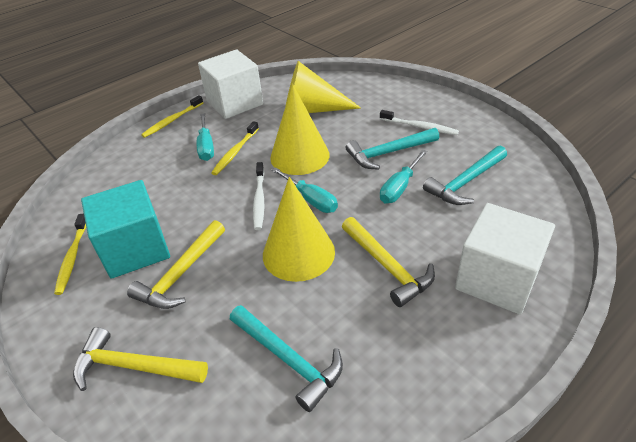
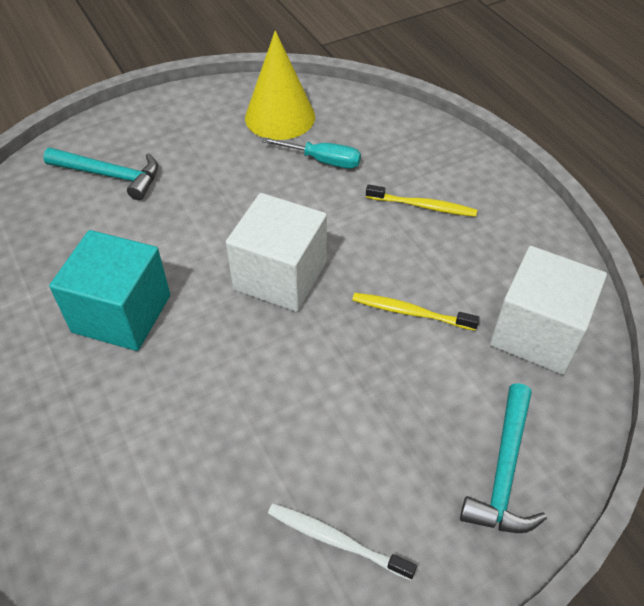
turquoise hammer: [230,305,343,412] [346,128,439,170] [423,146,507,205] = 3 -> [43,148,158,200] [460,383,547,533] = 2
turquoise screwdriver: [197,113,214,161] [272,167,338,213] [380,150,427,203] = 3 -> [262,137,361,169] = 1
white toothbrush: [253,162,265,230] [380,110,459,135] = 2 -> [268,503,417,580] = 1
yellow cone: [263,177,335,282] [270,84,330,175] [285,61,361,113] = 3 -> [245,30,315,140] = 1
yellow hammer: [73,327,208,391] [127,220,225,309] [342,217,435,307] = 3 -> none = 0
yellow toothbrush: [54,214,86,295] [141,95,203,138] [211,121,259,175] = 3 -> [352,293,479,331] [366,184,477,217] = 2

